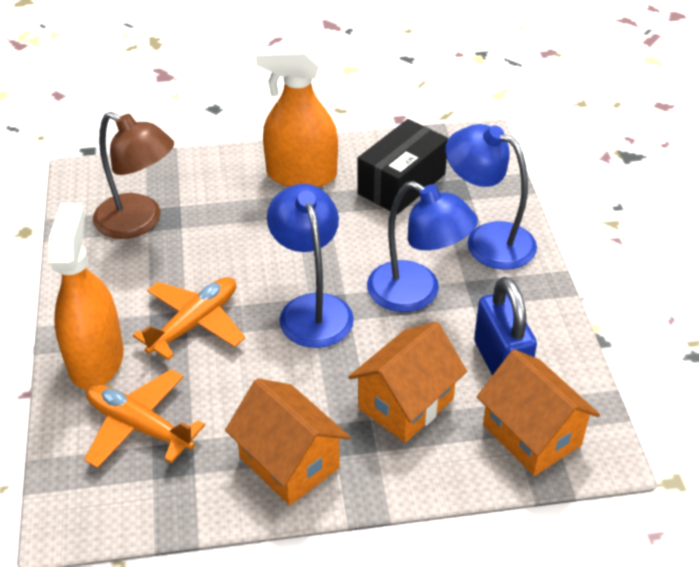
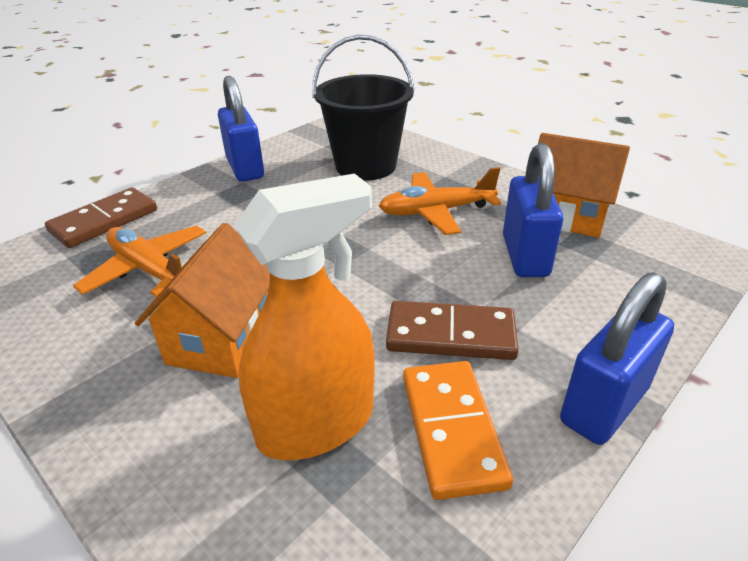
black box: [357,119,448,215] = 1 -> none = 0
black bucket: none = 0 -> [312,35,415,181] = 1
blue lamp: [267,184,354,348] [367,181,478,312] [446,124,537,270] = 3 -> none = 0
blue padlock: [474,277,537,375] = 1 -> [218,76,264,182] [503,143,563,277] [560,272,674,445] = 3
brown domino: none = 0 -> [45,187,157,248] [386,301,519,360] = 2
brown lamp: [93,112,174,239] = 1 -> none = 0
orange domino: none = 0 -> [403,361,513,500] = 1
orange house: [225,378,350,505] [348,322,467,443] [477,349,600,476] = 3 -> [135,223,270,378] [538,133,630,238] = 2
orange spray bottle: [49,203,124,390] [256,45,338,187] = 2 -> [234,173,375,460] = 1

